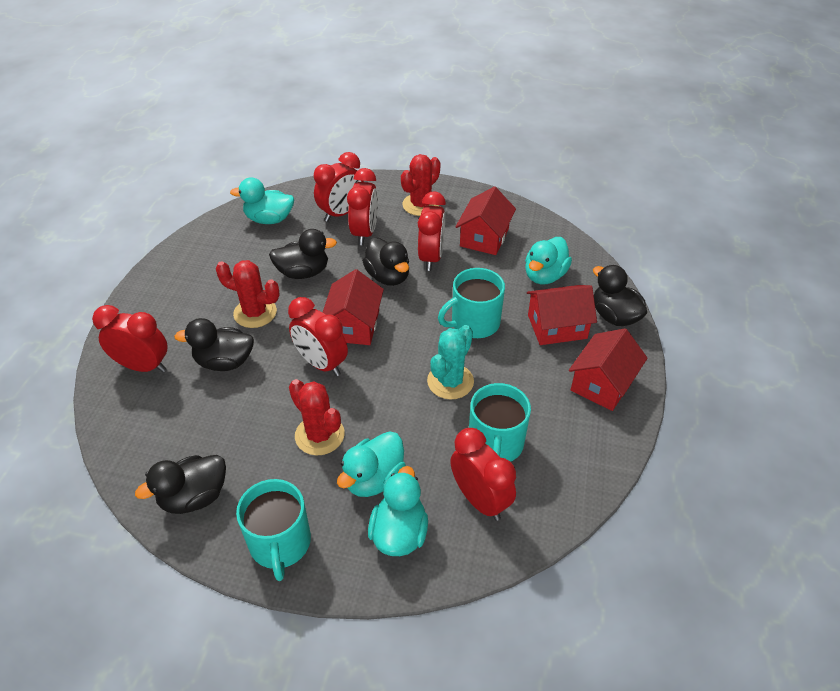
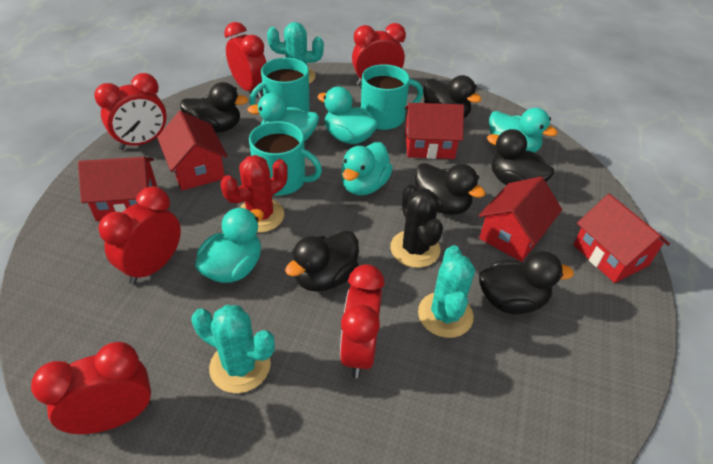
black cactus: none = 0 -> [390,184,443,268] = 1
black duck: [135,455,226,514] [174,318,254,371] [269,229,337,279] [363,237,409,286] [593,265,647,326] = 5 -> [180,82,248,133] [285,231,359,292] [415,163,486,215] [423,75,482,118] [479,251,574,314] [487,129,554,185] = 6
red cactus: [216,260,280,328] [289,379,345,456] [401,154,441,216] = 3 -> [221,155,288,233] = 1
red house: [323,269,384,345] [455,187,516,255] [527,285,597,345] [569,328,648,411] = 4 -> [78,157,157,221] [157,111,228,191] [405,103,464,159] [479,177,562,262] [573,194,670,283] = 5
turquoise cactus: [427,325,474,400] = 1 -> [192,305,275,393] [267,22,324,84] [418,245,475,338] = 3
turquoise duck: [230,177,294,224] [337,431,406,497] [368,466,428,556] [525,237,572,284] = 4 -> [195,208,264,283] [247,93,319,141] [318,87,378,144] [341,142,393,196] [489,108,558,153] = 5

